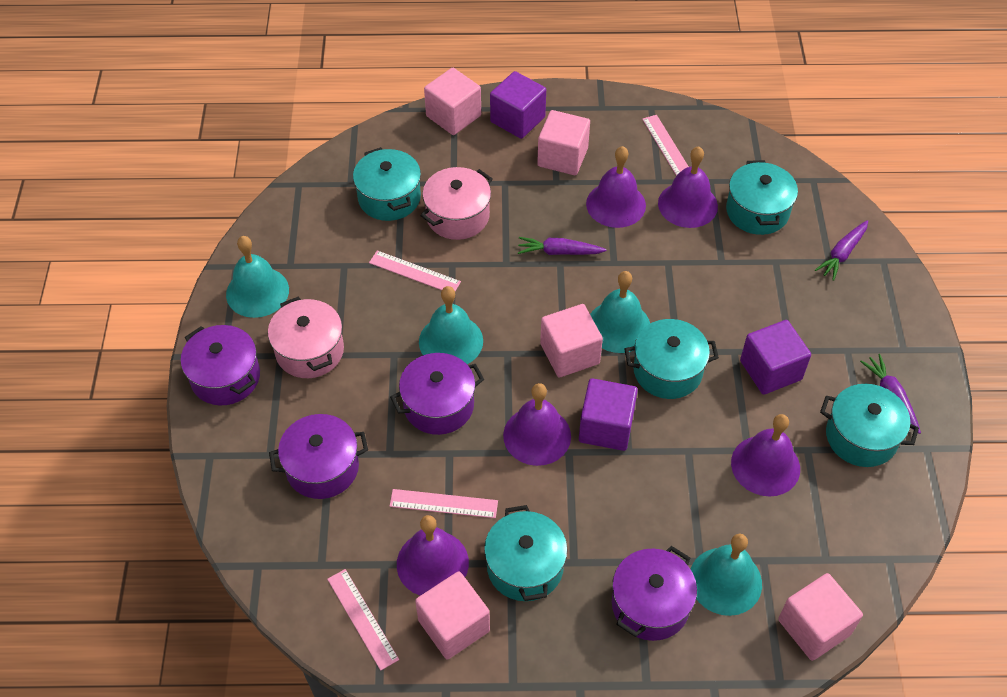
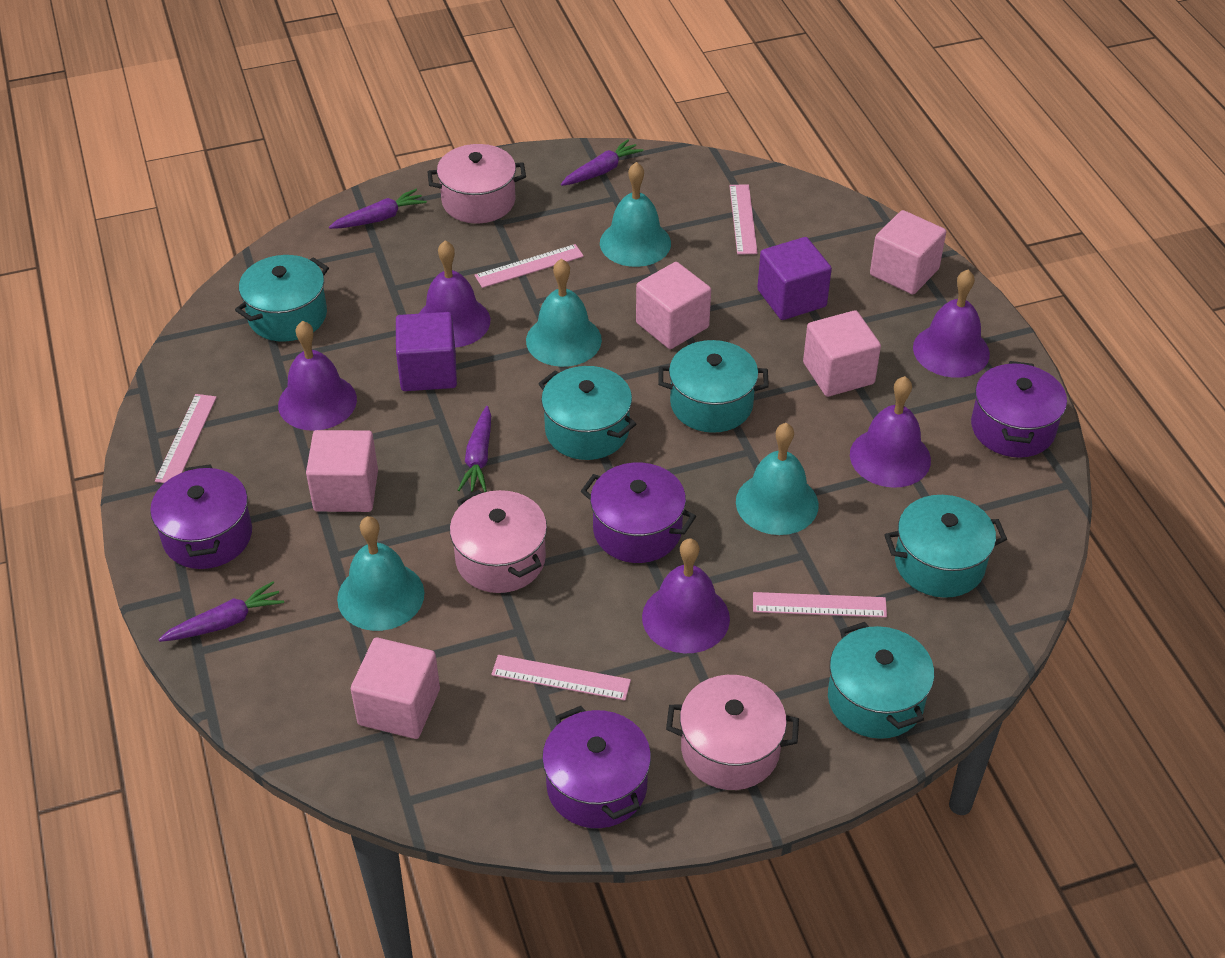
pink pot: [268,297,344,378] [420,167,492,240] = 2 -> [428,144,526,224] [450,490,547,593] [666,675,799,790] = 3
pink ruler: [327,569,399,671] [369,250,461,291] [390,489,498,518] [642,115,689,176] = 4 -> [155,394,217,483] [475,244,584,288] [491,655,631,701] [729,184,758,255] [753,592,887,618] = 5
purple carrot: [518,237,606,255] [815,220,868,281] [860,354,921,434] = 3 -> [158,581,284,642] [329,189,427,229] [458,406,491,492] [561,139,644,186] = 4
purple cube: [490,71,546,139] [579,378,638,451] [740,320,811,395] = 3 -> [396,312,457,391] [757,237,832,320] = 2

